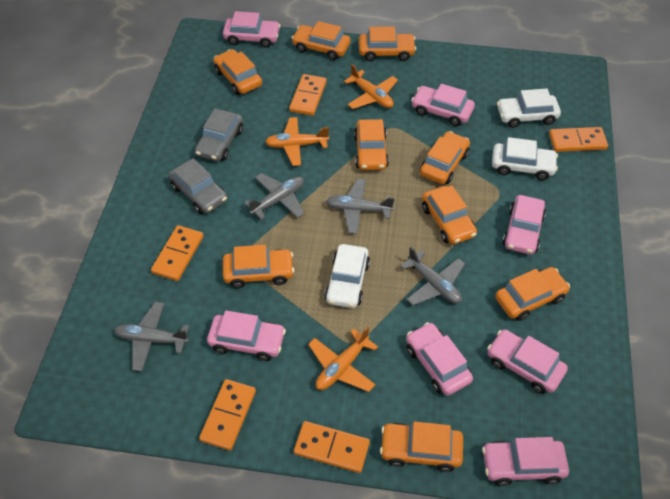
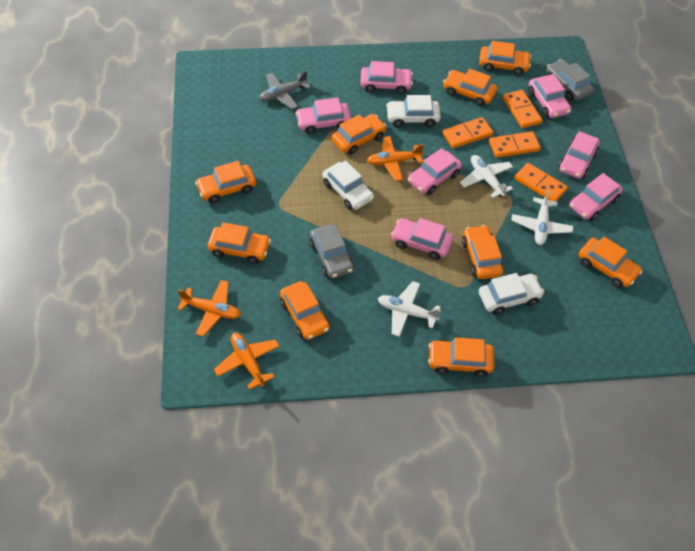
grey plane: [114,302,189,371] [244,173,305,220] [326,178,395,234] [400,247,465,305] = 4 -> [260,71,311,109] = 1
orange domino: [151,225,203,281] [199,379,256,451] [289,74,327,116] [294,421,370,473] [549,127,608,152] = 5 -> [442,117,493,148] [489,131,541,158] [503,90,543,128] [514,163,568,201] = 4
white plane: none = 0 -> [378,281,441,337] [460,155,513,198] [511,190,573,245] = 3

